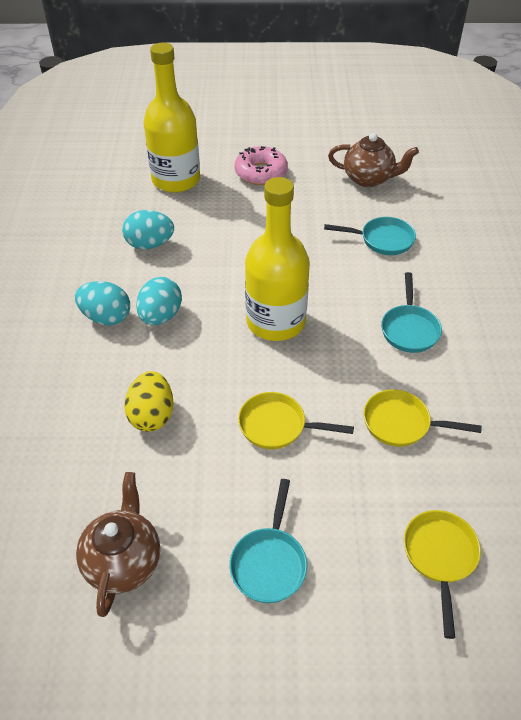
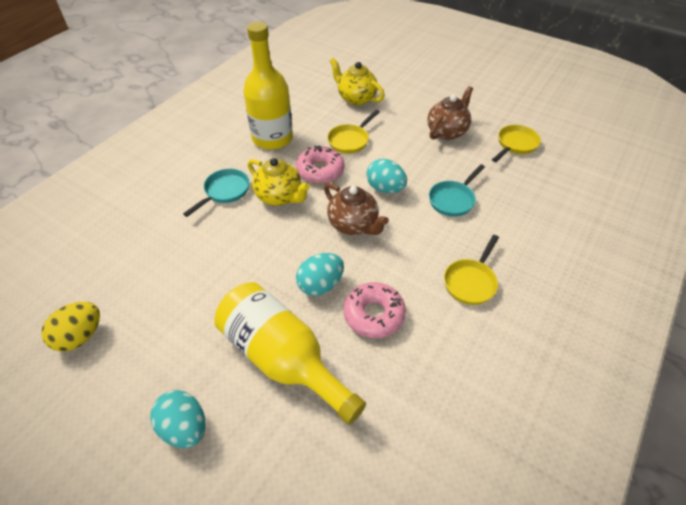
pink donut: [235,146,288,185] = 1 -> [296,145,345,184] [344,282,406,338] = 2
turquoise pan: [229,479,307,603] [324,217,416,255] [381,272,442,353] = 3 -> [183,169,249,217] [429,164,485,217] = 2
yellow teapot: none = 0 -> [248,158,310,206] [330,58,385,106] = 2

